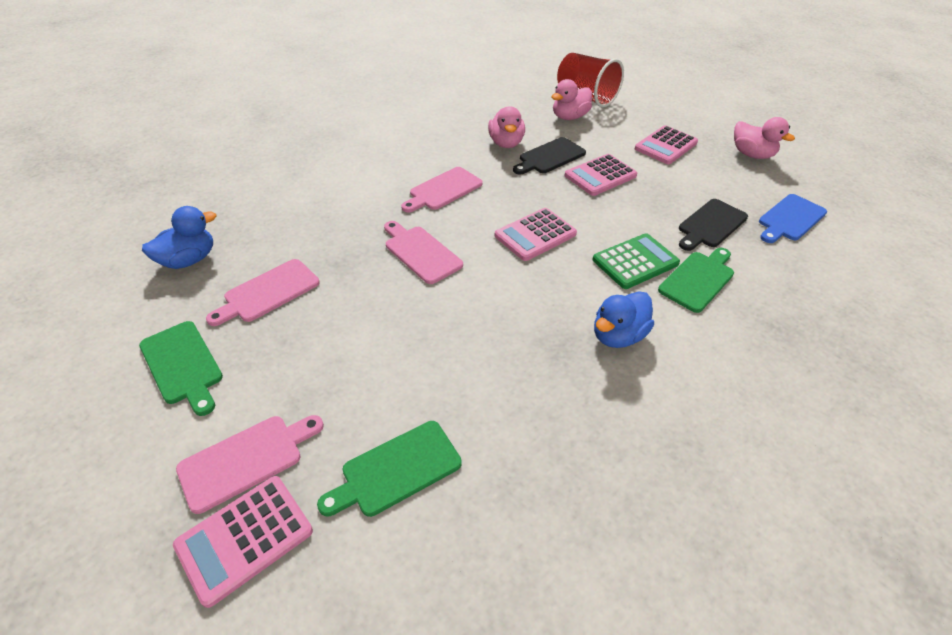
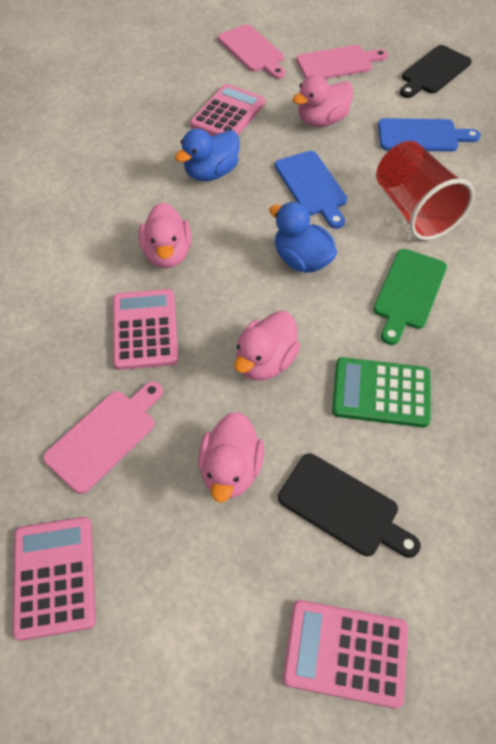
blue cutting board: [759,194,827,243] = 1 -> [275,151,347,229] [378,118,480,152] = 2
green cutting board: [139,321,223,416] [317,421,462,517] [658,248,734,313] = 3 -> [373,249,447,345] = 1
pink cutting board: [176,415,324,514] [206,259,320,326] [384,221,463,284] [401,167,483,213] = 4 -> [43,381,163,494] [218,24,285,79] [296,45,388,79] = 3
pink duck: [488,106,525,148] [552,79,592,120] [734,117,795,159] = 3 -> [139,202,191,268] [198,412,264,503] [234,311,300,381] [292,75,353,127] = 4

